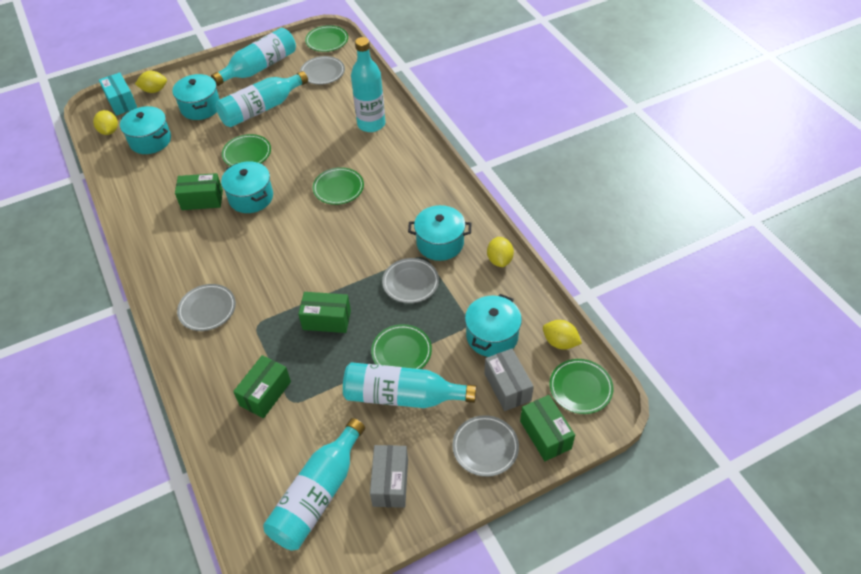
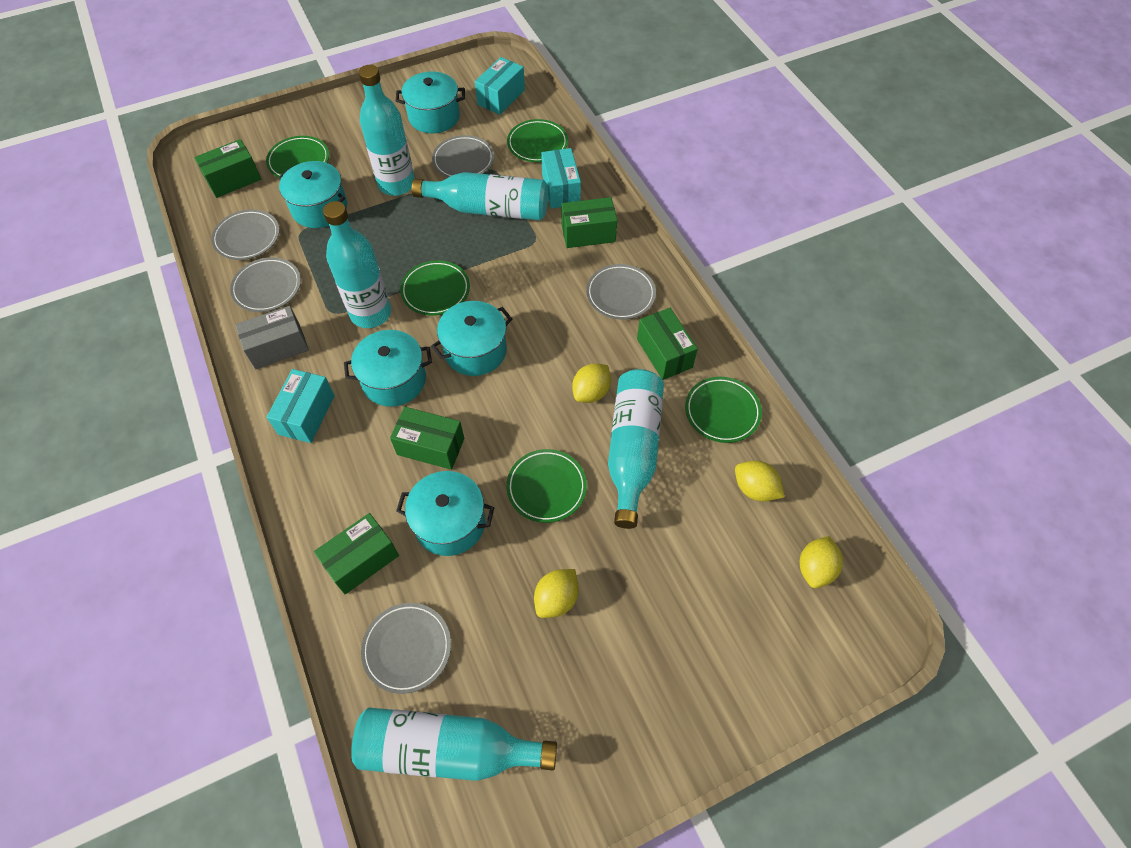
green box: [175,173,223,210] [233,355,291,418] [298,292,351,333] [520,395,575,461] = 4 -> [194,139,261,198] [314,513,399,595] [390,407,464,470] [561,197,617,248] [637,308,698,380] = 5
grey box: [370,445,408,508] [484,349,534,411] = 2 -> [235,306,309,370] = 1
grey plate: [177,284,236,331] [300,56,345,85] [382,258,439,303] [452,415,519,477] = 4 -> [211,209,279,260] [230,257,301,312] [361,603,451,694] [432,135,494,178] [586,264,656,320] = 5
turquoise box: [99,72,137,116] = 1 -> [267,369,335,443] [475,57,525,115] [541,148,581,209] = 3

